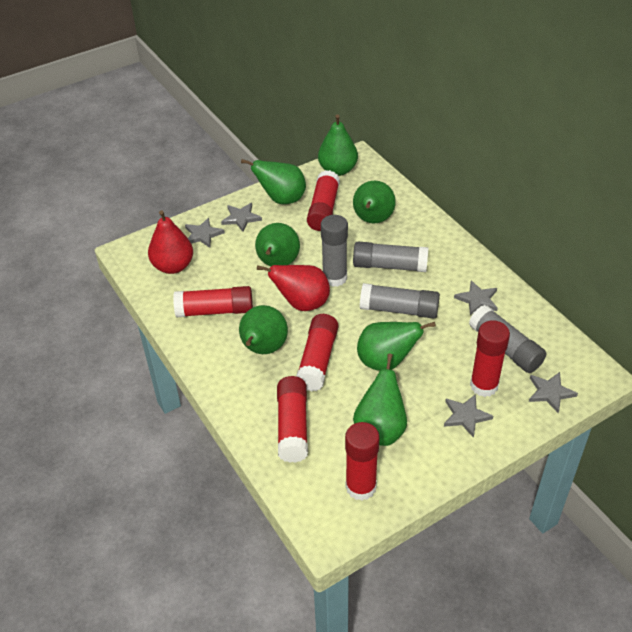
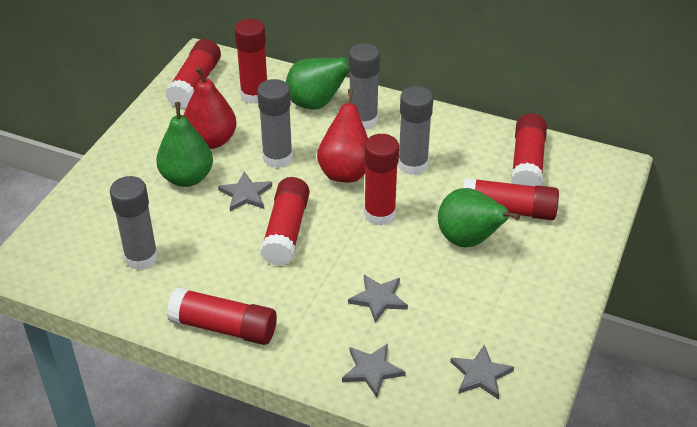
green pear: [239,305,288,354] [241,159,306,204] [255,223,300,266] [318,114,358,176] [353,181,396,223] [353,354,407,446] [357,322,436,371] = 7 -> [156,102,213,187] [286,57,350,110] [438,188,520,247] = 3
grey star: [185,218,225,248] [221,203,262,232] [444,394,493,438] [454,281,498,315] [529,372,578,413] = 5 -> [218,172,272,211] [342,344,406,397] [348,275,408,323] [450,344,514,400] = 4
red glue stick: [173,286,253,318] [277,376,308,463] [296,314,338,392] [307,170,340,231] [345,422,380,501] [470,320,510,397] = 6 -> [165,39,221,109] [167,287,277,345] [234,19,267,104] [260,177,310,266] [364,134,399,226] [463,178,559,220] [511,113,547,186] = 7

